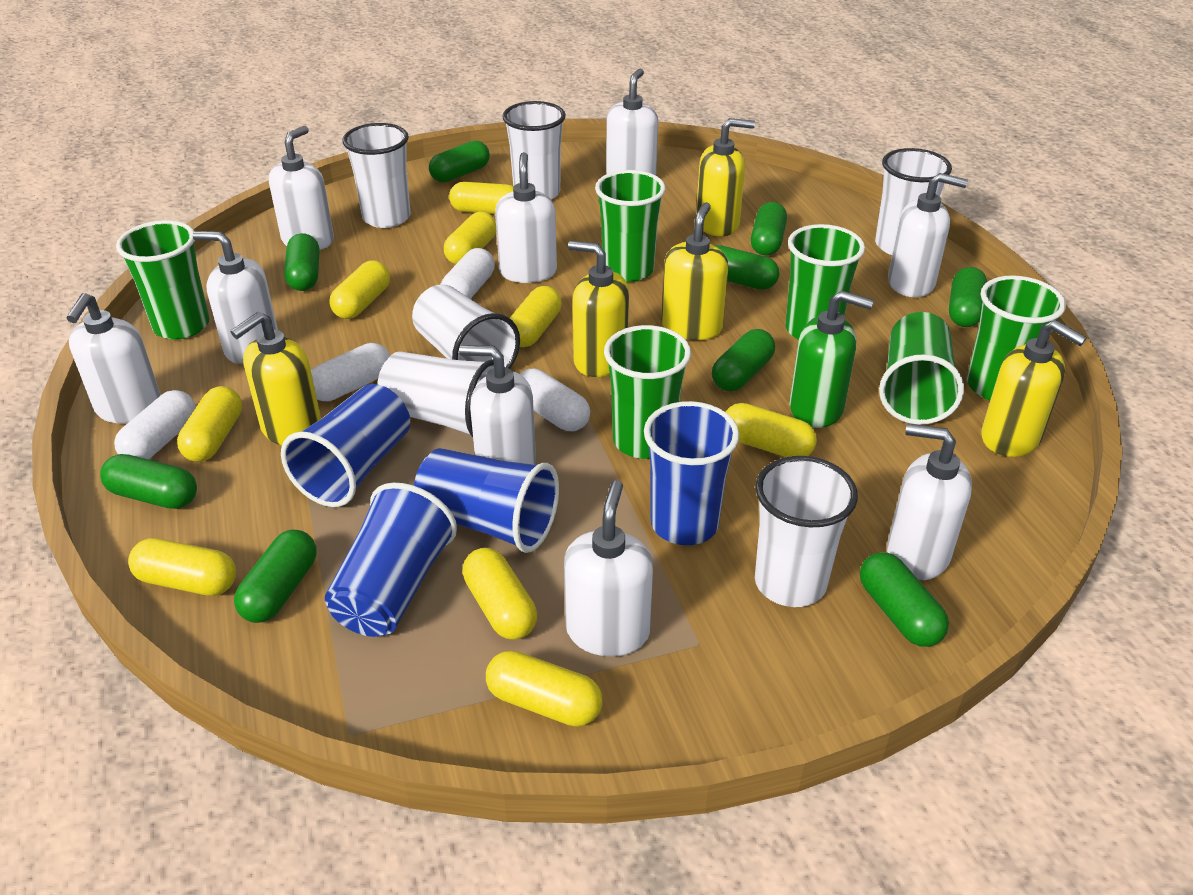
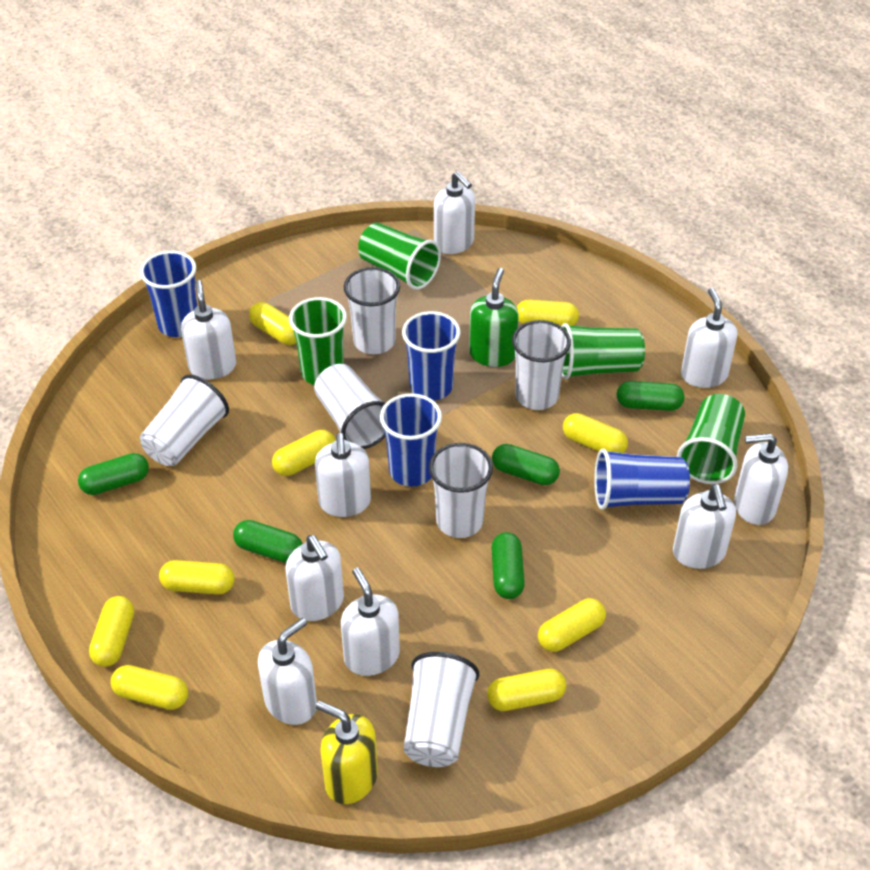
green capsule: [100,454,197,509] [234,530,317,623] [284,233,320,291] [429,140,490,183] [712,329,775,391] [716,245,779,290] [751,202,787,256] [860,552,949,647] [949,267,987,327] = 9 -> [78,453,149,495] [233,520,303,563] [491,532,525,599] [492,444,560,485] [617,381,684,411] = 5
green cup: [116,220,210,340] [595,170,666,282] [604,325,691,459] [785,224,865,340] [879,312,964,425] [967,275,1066,400] = 6 -> [289,297,347,385] [358,223,441,290] [562,323,645,379] [677,394,745,484] = 4
white capsule: [114,390,196,460] [311,343,390,401] [441,248,495,299] [520,369,590,431] = 4 -> none = 0
yellow soap dispenser: [230,312,321,446] [568,241,629,377] [662,202,729,340] [696,118,755,236] [981,320,1087,457] = 5 -> [316,701,378,804] = 1

